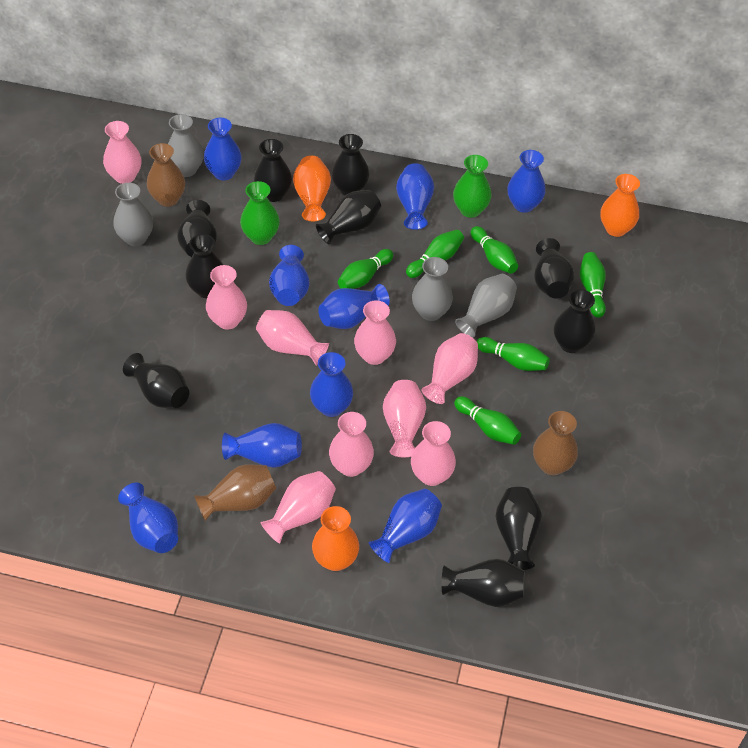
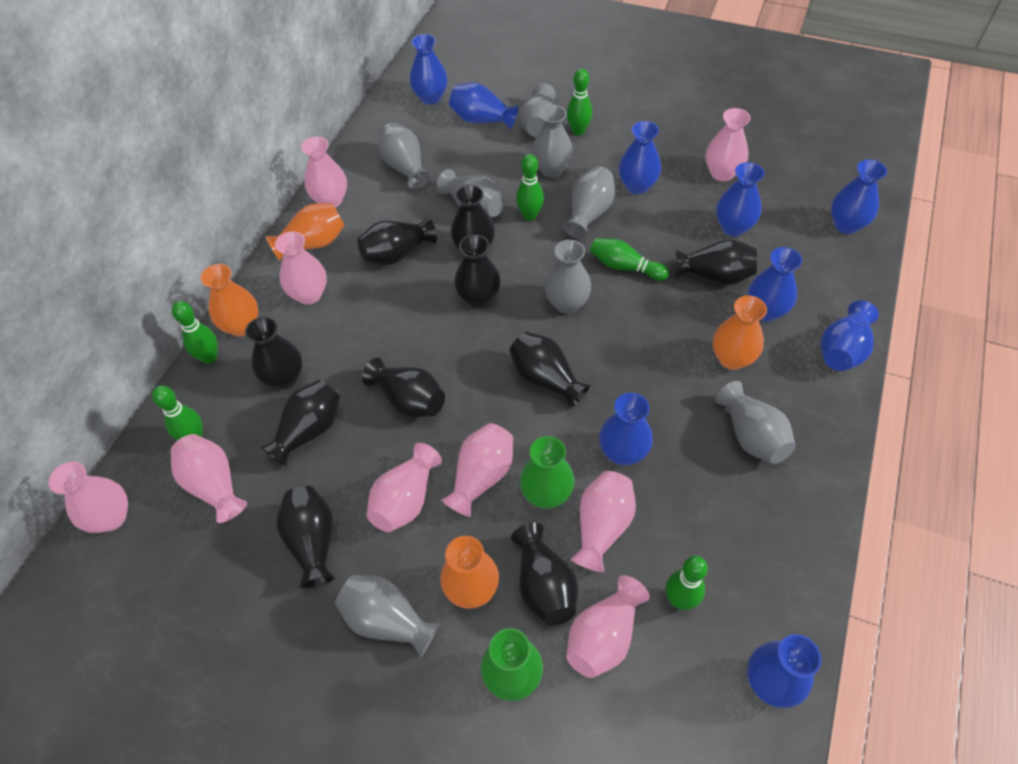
brown vase: [147,143,185,207] [194,464,276,521] [533,411,578,475] = 3 -> none = 0
grey vase: [113,183,153,246] [168,114,204,177] [412,257,453,321] [455,274,517,338] = 4 -> [335,575,440,658] [379,123,431,189] [437,169,505,217] [520,83,557,137] [532,105,573,178] [545,240,591,314] [563,166,615,239] [715,381,795,464] = 8
orange vase: [293,156,331,222] [312,506,359,571] [600,174,640,237] = 3 -> [200,264,258,337] [266,203,345,260] [440,536,499,609] [713,296,767,370] = 4

